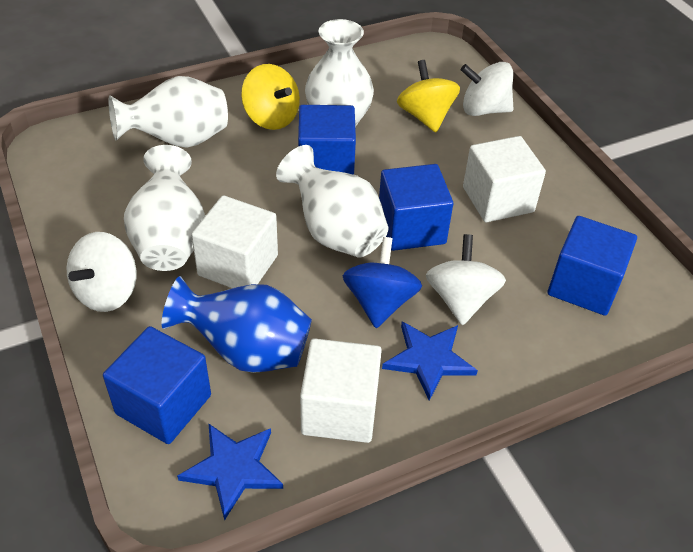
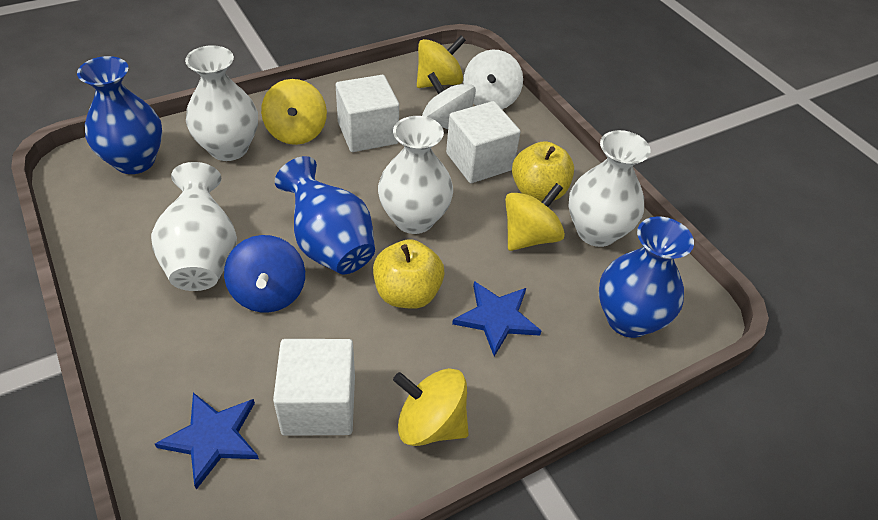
blue cube: [103,326,211,444] [298,105,356,175] [379,164,453,251] [548,216,637,315] = 4 -> none = 0
blue vase: [162,276,312,373] = 1 -> [77,56,163,174] [275,156,375,274] [599,216,694,338] = 3
white spinning top: [67,232,137,312] [426,234,506,325] [461,62,514,116] = 3 -> [422,72,476,129] [463,49,523,109] = 2
yellow apple: none = 0 -> [373,239,444,309] [512,141,574,202] = 2
yellow spinning top: [241,64,300,130] [397,60,460,132] = 2 -> [261,79,327,145] [393,368,469,446] [417,36,466,88] [505,183,565,251] = 4

